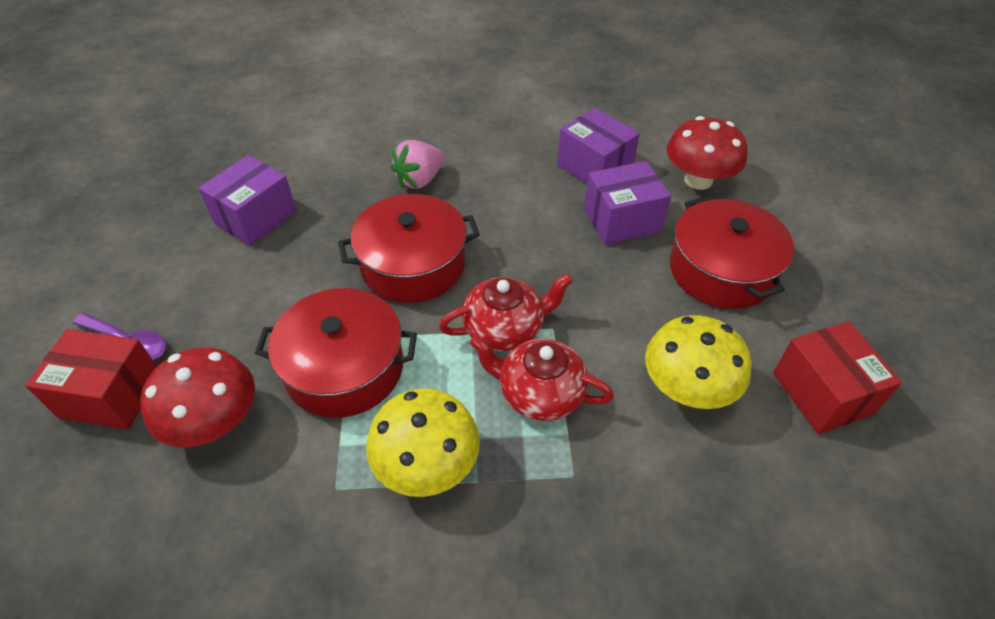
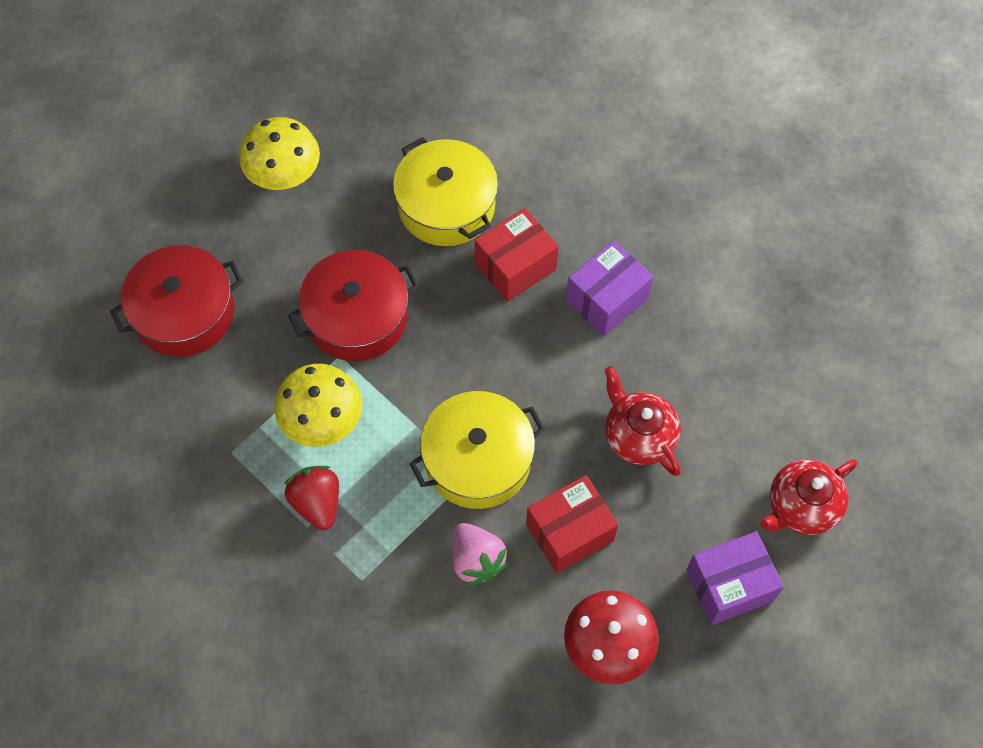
purple box: [198,155,297,246] [557,108,640,184] [584,161,671,245] = 3 -> [566,240,653,336] [686,531,784,625] = 2
purple spoon: [73,313,167,360] = 1 -> none = 0
red mushroom: [140,347,255,448] [667,116,748,190] = 2 -> [564,590,659,685] = 1
red pot: [255,288,417,418] [338,194,480,303] [670,196,794,309] = 3 -> [110,245,243,357] [288,250,419,361] = 2
red strawberry: none = 0 -> [284,466,339,530] = 1
yellow pot: none = 0 -> [393,137,498,246] [409,391,545,509] = 2

